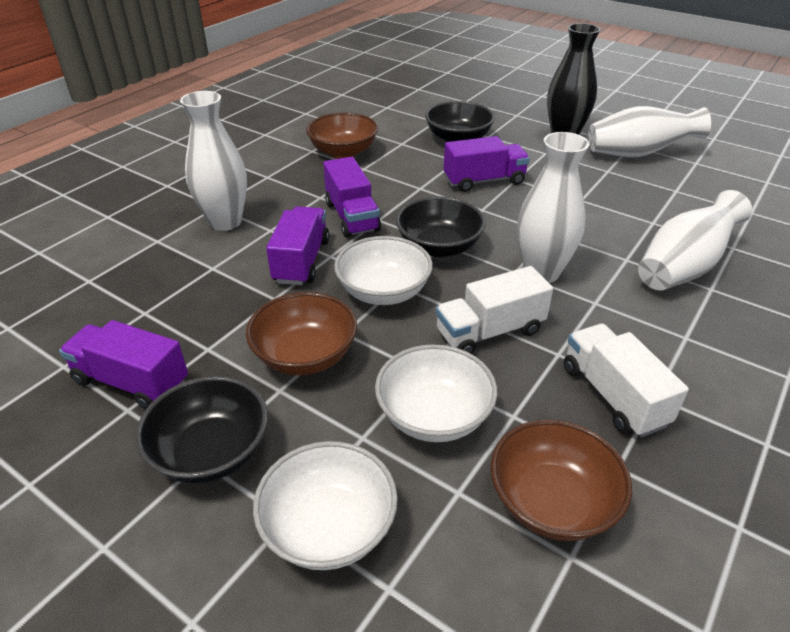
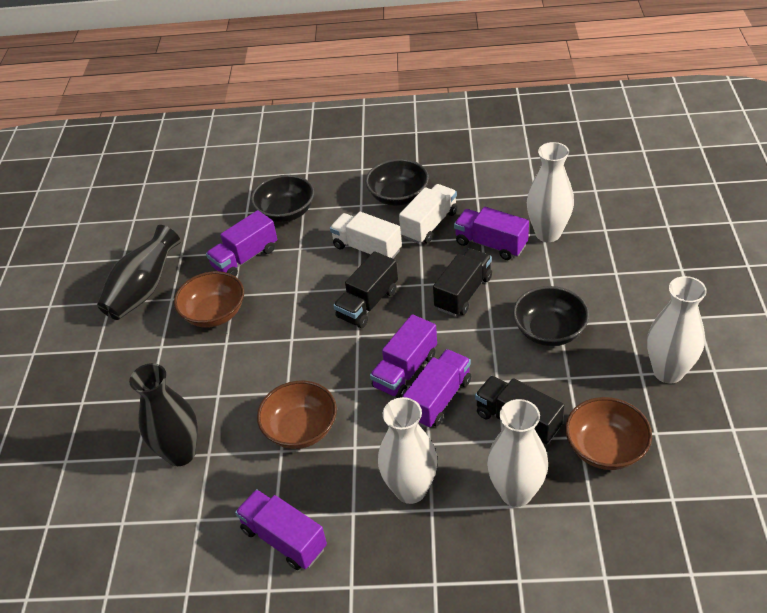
black truck: none = 0 -> [333,251,398,328] [433,248,492,316] [475,376,564,444] = 3
black vase: [547,23,601,135] = 1 -> [97,225,181,320] [129,363,198,466] = 2
purple truck: [59,320,188,409] [266,206,329,285] [323,157,381,238] [444,136,530,192] = 4 -> [206,210,277,276] [235,489,327,570] [370,314,437,398] [403,349,471,428] [454,207,529,260] = 5
white bowl: [253,441,398,570] [334,236,433,305] [375,344,497,442] = 3 -> none = 0

